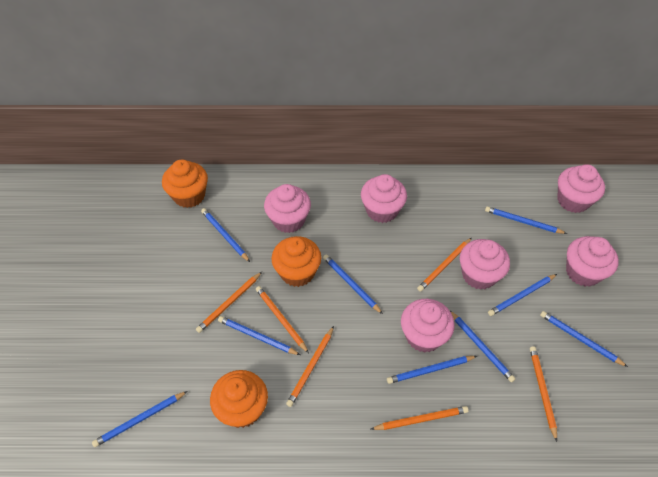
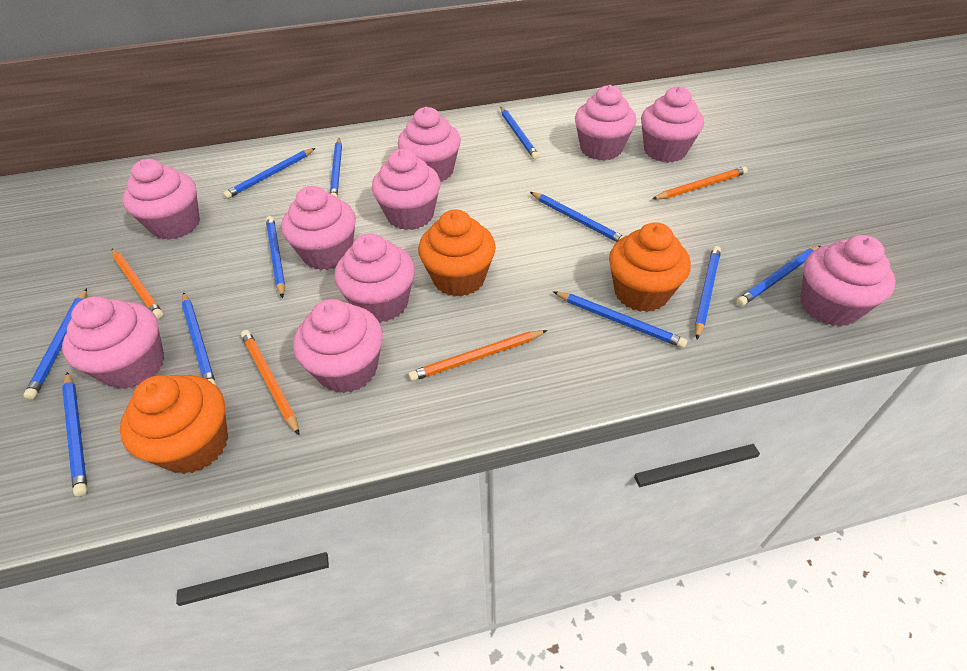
blue pencil: [92,391,188,447] [201,208,250,262] [218,316,300,355] [323,254,383,314] [387,356,477,384] [450,311,516,382] [485,206,567,234] [488,274,557,316] [540,311,628,367] = 9 -> [23,288,87,399] [62,372,87,496] [182,292,216,385] [223,148,315,199] [266,216,285,298] [330,138,342,197] [500,107,539,160] [530,192,624,242] [553,291,687,348] [695,246,721,339] [736,245,821,306] = 11
orange pencil: [196,272,262,333] [256,286,309,353] [286,326,334,407] [371,406,468,430] [417,238,472,292] [530,346,557,442] = 6 -> [112,249,164,319] [241,330,299,435] [408,330,547,381] [652,166,748,200] = 4
pink cupcake: [264,184,311,233] [361,174,407,223] [401,299,455,353] [460,239,510,290] [558,164,605,213] [566,236,619,287] = 6 -> [62,296,164,389] [122,159,200,240] [281,186,356,270] [293,299,383,393] [334,234,415,323] [372,149,440,230] [398,107,461,182] [575,85,636,161] [641,86,704,163] [800,235,896,327] = 10

